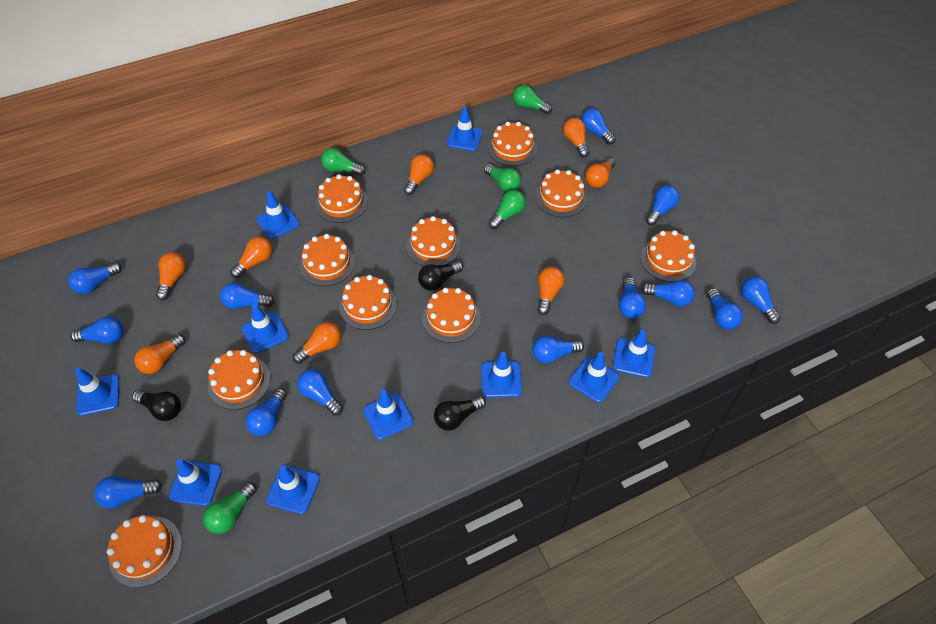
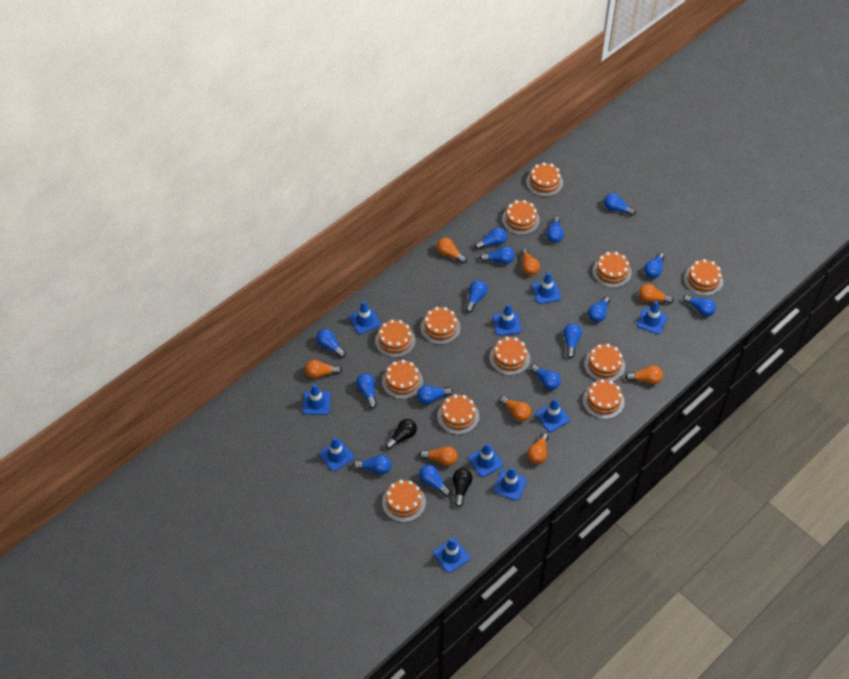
black light bulb: [132,390,181,421] [418,261,463,290] [434,396,486,431] = 3 -> [385,419,417,449] [453,468,473,507] = 2
blue light bulb: [68,262,122,294] [70,317,124,344] [94,476,162,509] [220,282,275,309] [246,388,287,436] [297,369,343,416] [532,335,584,363] [581,109,616,145] [619,277,646,319] [641,280,695,307] [646,185,680,225] [706,288,743,330] [741,277,781,324] = 13 -> [316,329,346,358] [353,455,391,475] [356,373,377,408] [417,385,453,405] [419,465,451,497] [465,280,487,313] [474,227,507,250] [480,246,515,264] [530,364,561,390] [546,217,564,243] [563,323,582,358] [588,296,610,322] [604,193,636,216] [644,253,665,278] [683,294,716,317] = 15
green light bulb: [203,482,257,534] [321,148,365,176] [484,164,521,192] [489,190,526,229] [513,85,552,114] = 5 -> none = 0
orange cake: [107,515,182,588] [208,350,271,410] [300,234,355,286] [315,174,368,223] [339,275,397,330] [406,216,461,266] [422,287,480,343] [488,122,537,166] [535,169,587,217] [640,230,696,282] = 10 -> [375,320,415,358] [382,360,423,399] [382,480,426,522] [420,307,461,345] [437,394,479,435] [489,337,530,375] [502,200,540,235] [526,162,563,197] [583,379,625,419] [584,344,625,381] [592,252,632,288] [684,259,723,296] = 12

